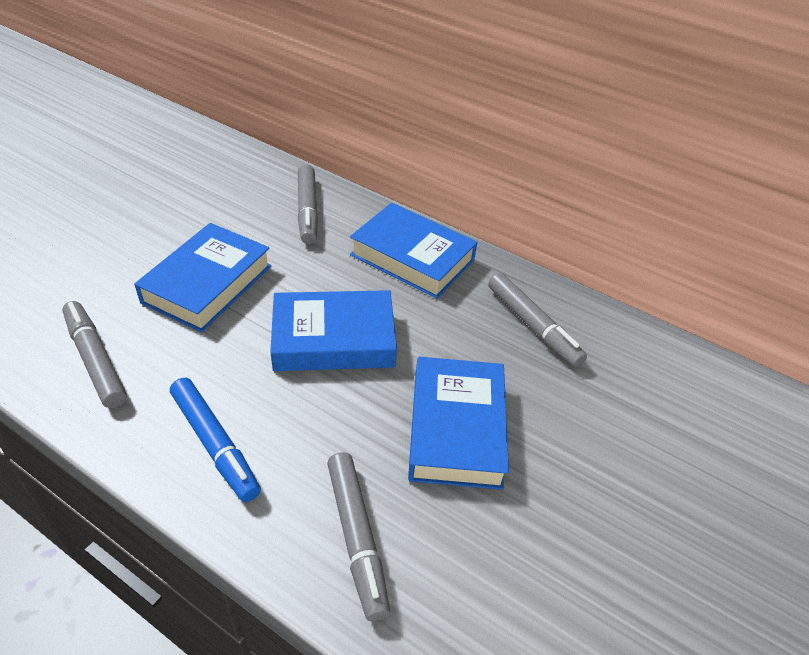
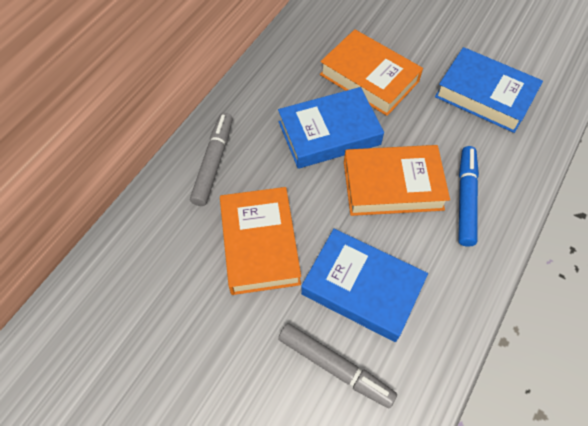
blue book: [134,223,272,332] [270,290,397,371] [350,203,477,299] [408,357,509,490] = 4 -> [278,87,384,169] [301,229,428,342] [435,47,543,133] = 3
grey marker: [62,301,127,408] [298,164,318,244] [327,452,390,621] [488,273,587,368] = 4 -> [190,113,233,206] [278,323,397,409] = 2
orange book: none = 0 -> [220,187,301,295] [320,29,423,116] [344,145,450,216] = 3

